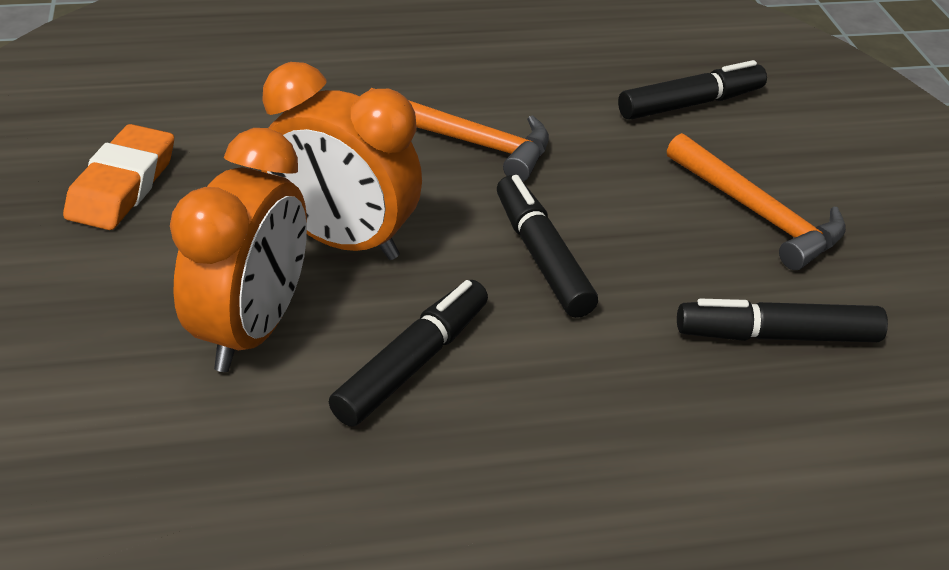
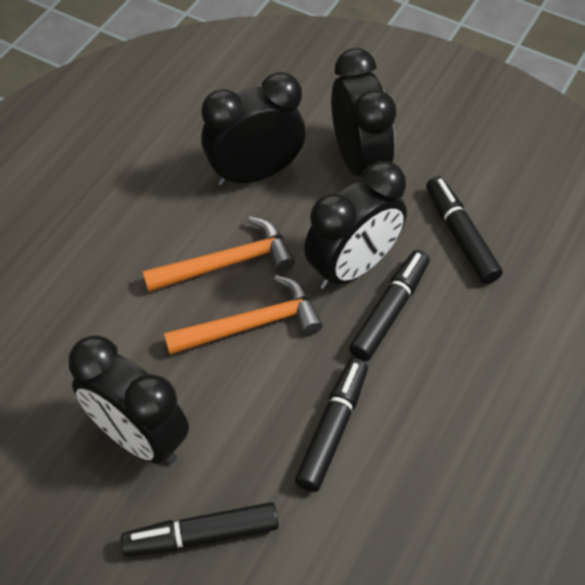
black clock: none = 0 -> [69,335,189,464] [201,72,306,186] [304,161,407,290] [331,48,396,177] = 4
orange clock: [170,128,307,372] [261,62,422,260] = 2 -> none = 0
orange eraser: [63,124,174,230] = 1 -> none = 0

